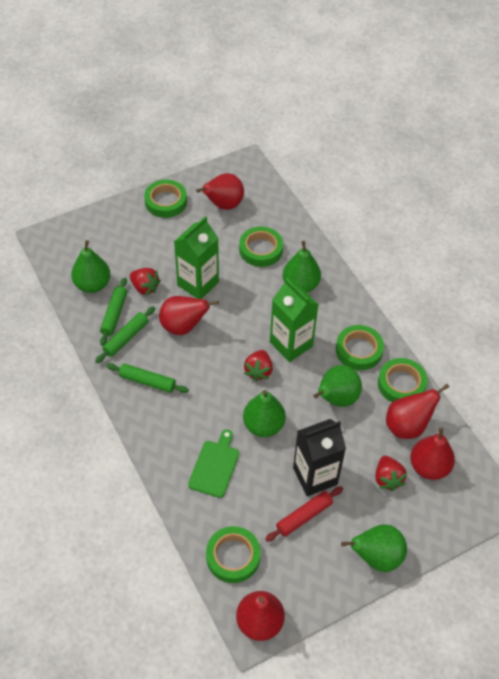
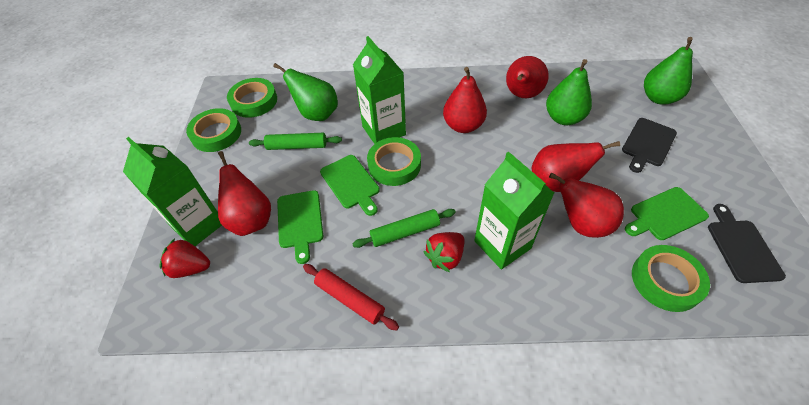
black carton: [293,419,346,496] = 1 -> none = 0
black cutting board: none = 0 -> [622,118,677,173] [708,204,786,283] = 2
green carton: [174,216,219,299] [270,278,319,362] = 2 -> [123,137,222,246] [353,36,406,144] [474,152,554,269] = 3
green cutting board: [188,429,239,498] = 1 -> [277,190,323,264] [320,155,380,216] [625,187,709,240] = 3
green pear: [71,240,111,293] [243,390,286,437] [283,241,321,293] [314,365,362,407] [341,524,407,572] = 5 -> [273,63,338,121] [546,59,592,125] [644,37,693,105] = 3
green rolling pin: [95,306,155,363] [100,278,127,346] [106,363,189,393] = 3 -> [249,133,342,150] [352,209,456,248] = 2
green tape: [144,180,187,218] [206,526,261,583] [239,226,283,267] [336,325,384,370] [378,358,428,402] = 5 -> [186,108,241,152] [227,78,277,118] [367,137,421,186] [632,245,710,312] = 4
red strawberry: [130,268,161,296] [244,350,273,382] [375,456,407,491] = 3 -> [159,238,210,278] [424,232,464,272] = 2

